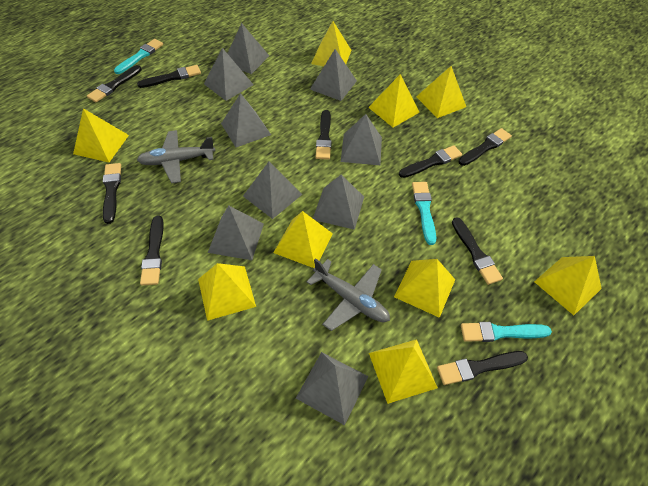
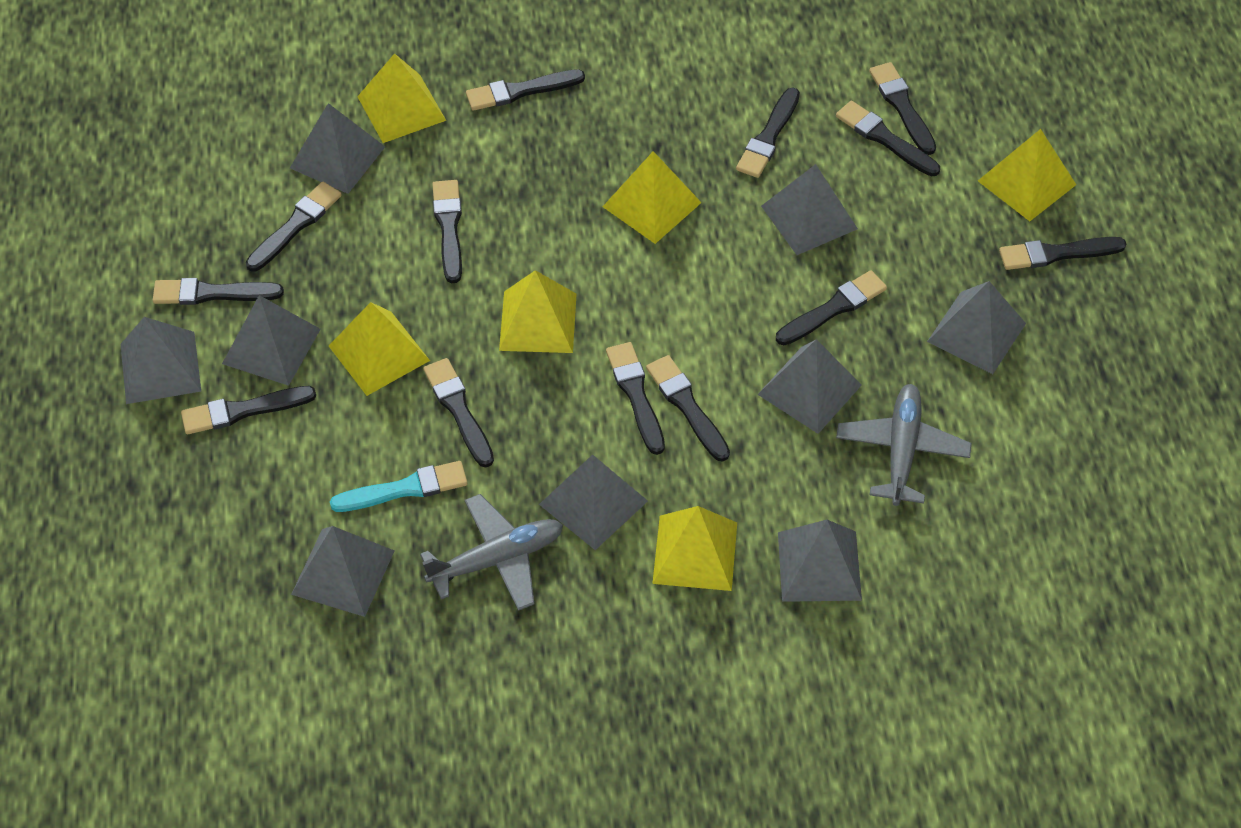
black brush: [87,65,142,103] [103,163,121,224] [137,65,201,88] [140,215,164,286] [316,110,332,160] [399,145,462,178] [437,351,528,385] [452,217,503,285] [459,128,512,166] = 9 -> [153,278,284,305] [181,386,316,434] [246,182,342,272] [423,358,494,467] [432,180,462,283] [466,69,585,111] [606,342,665,455] [646,355,730,462] [736,88,800,178] [776,270,887,345] [836,101,940,177] [869,62,936,155] [999,237,1126,270] = 13
turquoise brush: [114,39,163,74] [412,182,436,245] [461,322,552,342] = 3 -> [330,461,467,512] = 1
yellow pyramid: [73,108,129,162] [198,263,256,321] [273,211,333,268] [311,21,351,66] [368,74,420,128] [369,339,438,404] [394,259,455,318] [416,66,466,118] [534,256,602,315] = 9 -> [329,302,430,396] [357,53,446,143] [499,270,577,353] [603,151,702,244] [652,506,737,591] [978,129,1076,221] = 6

